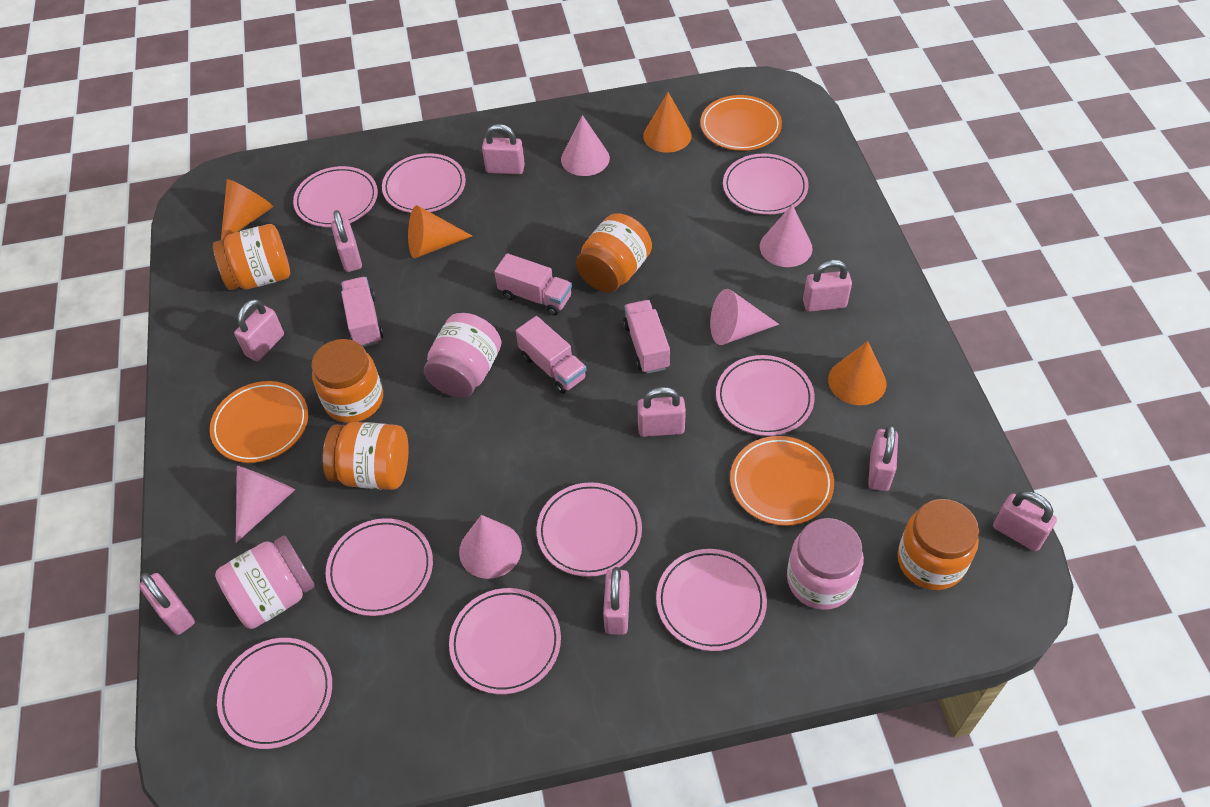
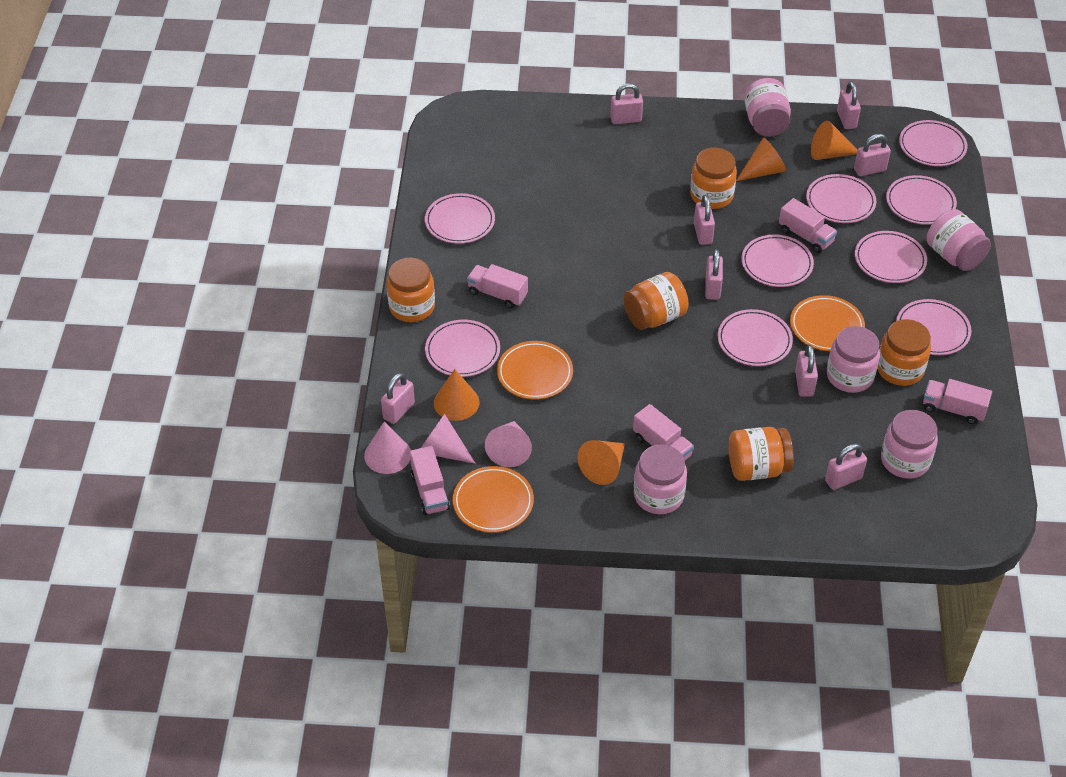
pink cone: [236,466,295,543] [459,515,522,579] [561,115,610,176] [710,289,779,345] [760,204,813,267] = 5 -> [364,422,411,474] [421,414,476,464] [485,421,532,467] = 3
pink jar: [215,536,315,629] [424,313,502,398] [787,518,864,610] = 3 -> [634,444,687,514] [744,78,791,137] [827,326,880,393] [881,410,938,479] [927,209,991,271] = 5
pink padlock: [139,573,195,635] [234,299,284,361] [331,210,362,272] [482,124,525,174] [603,567,630,635] [637,387,686,437] [803,260,852,312] [868,425,898,491] [993,491,1057,552] = 9 -> [381,373,415,424] [610,83,643,124] [694,195,715,245] [705,249,723,300] [795,345,818,397] [825,443,867,490] [837,81,861,129] [854,134,891,176] = 8
pink truck: [341,277,383,347] [494,253,572,316] [516,316,587,394] [623,300,670,374] = 4 -> [410,446,450,515] [467,264,528,308] [633,404,694,460] [779,198,837,253] [923,379,992,424] = 5

